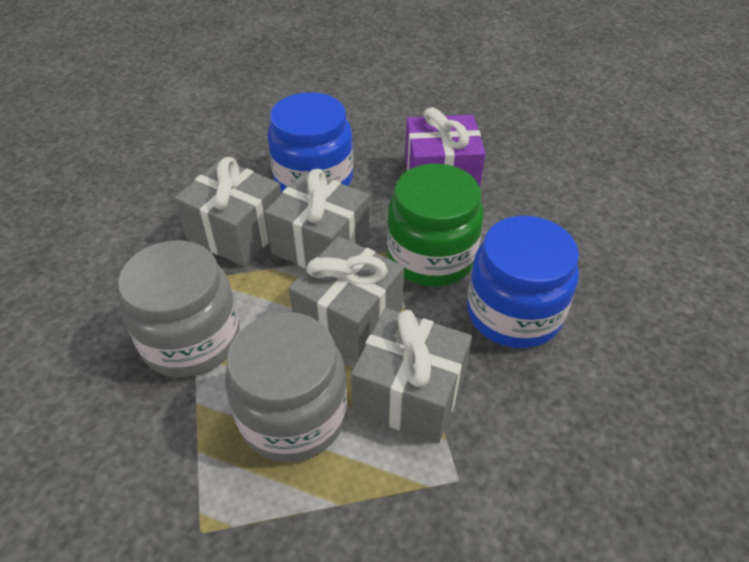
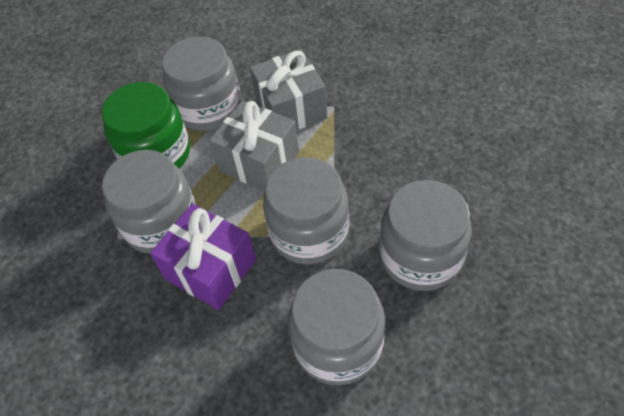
blue jar: [267,92,353,192] [467,216,579,348] = 2 -> none = 0
grey gift: [175,157,281,267] [265,169,370,269] [289,236,404,362] [351,308,472,444] = 4 -> [209,101,299,191] [250,49,327,130] = 2
grey jar: [118,240,240,377] [225,312,347,462] = 2 -> [102,150,197,254] [162,37,241,131] [263,157,349,264] [288,269,385,385] [380,180,472,291] = 5

